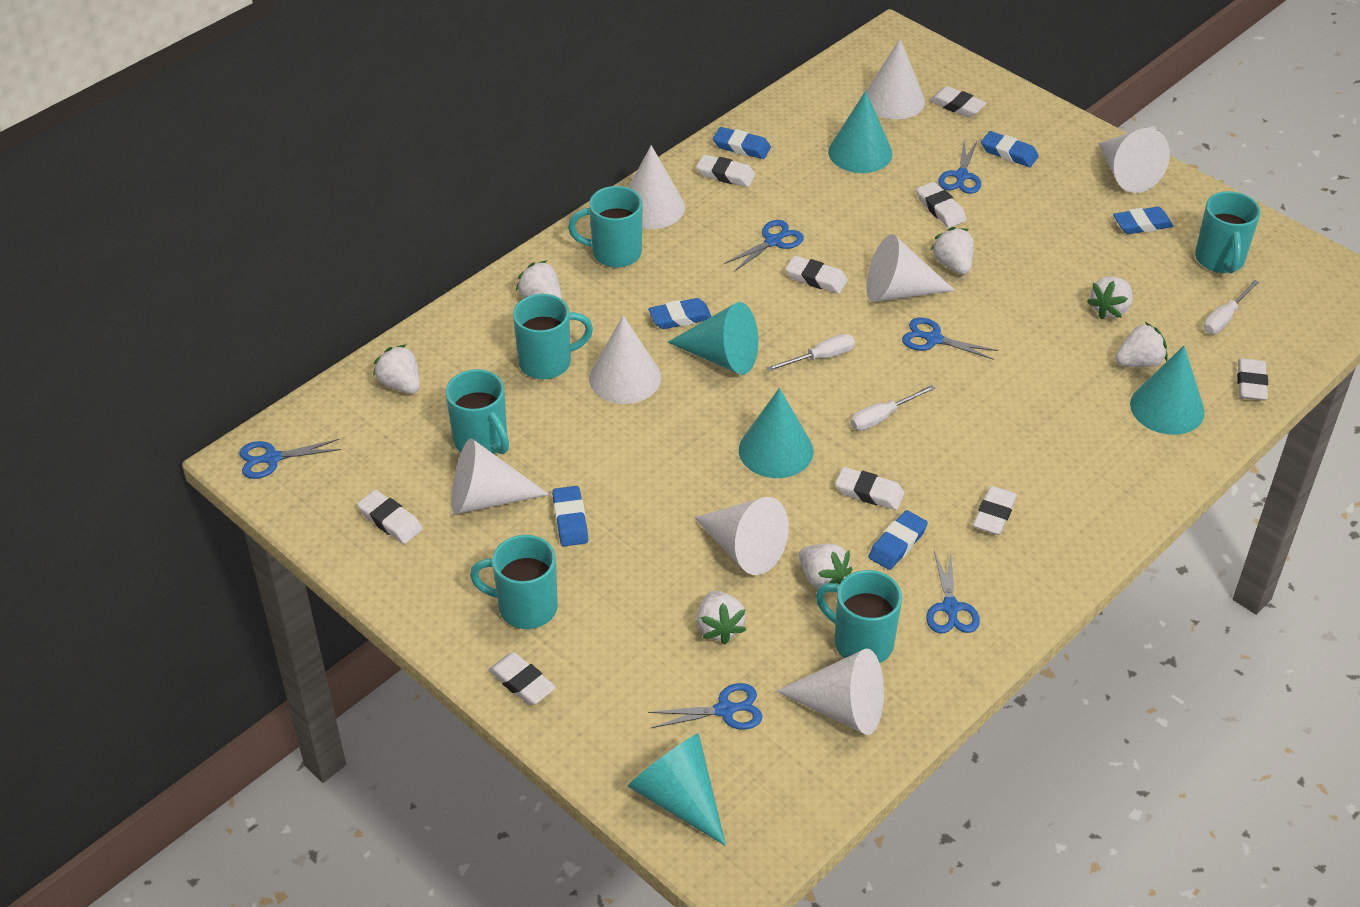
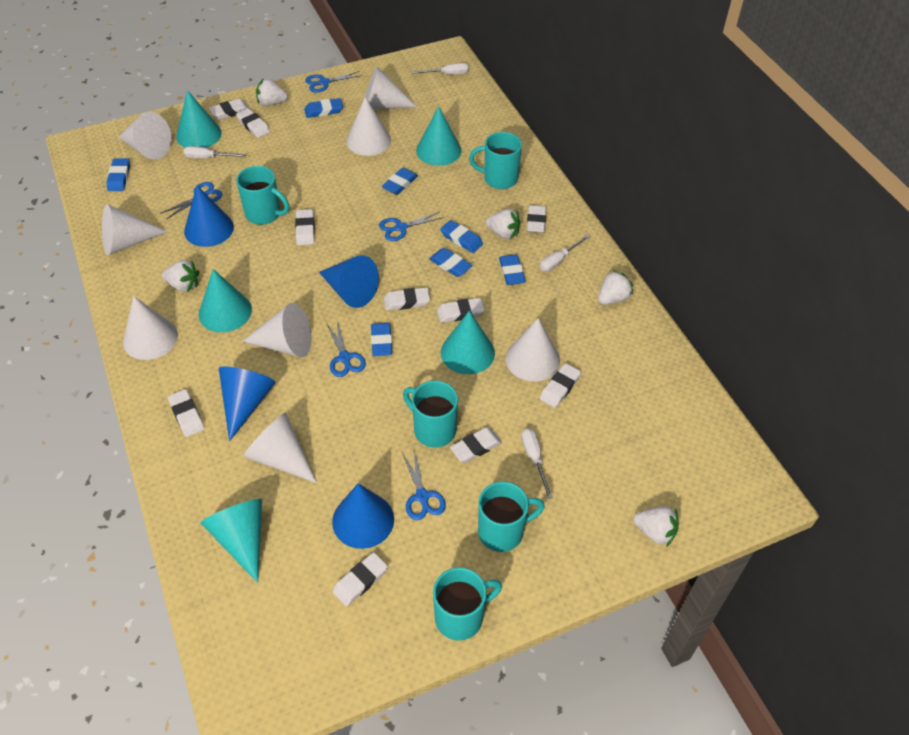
blue cone: none = 0 -> [184,185,234,247] [219,367,276,441] [319,255,379,308] [332,483,394,549] = 4
blue eraser: [552,486,588,546] [648,298,712,329] [713,127,771,159] [868,510,928,570] [981,131,1039,167] [1113,207,1173,234] = 6 -> [107,158,130,191] [304,98,343,118] [371,323,392,356] [381,168,418,195] [429,248,473,277] [440,220,483,253] [499,254,526,285] = 7
blue scissors: [239,439,341,479] [648,683,763,730] [724,220,804,272] [902,318,998,360] [926,551,980,633] [938,139,981,194] = 6 -> [160,182,222,220] [305,71,362,92] [327,320,366,377] [379,212,444,241] [403,450,446,520] = 5
turquoise mug: [446,369,509,454] [470,535,558,629] [513,294,593,379] [568,186,642,268] [816,570,902,663] [1195,191,1260,273] = 6 -> [236,166,289,225] [403,380,458,448] [433,567,502,640] [469,132,522,189] [478,482,545,552] = 5
white eraser: [357,490,423,544] [488,652,556,705] [696,154,755,187] [785,256,848,294] [835,467,904,510] [916,182,967,228] [929,86,986,118] [973,486,1017,535] [1237,358,1268,401] = 9 -> [168,389,204,437] [209,99,250,120] [236,108,270,138] [295,209,315,245] [332,552,388,606] [384,287,430,310] [437,298,485,323] [450,427,502,463] [527,205,546,233] [540,363,581,408] = 10
white screwdriver: [766,334,855,372] [851,385,935,431] [1204,280,1259,334] = 3 -> [184,146,246,159] [412,63,469,75] [521,428,553,499] [540,234,590,272] = 4
white strawberry: [373,344,420,394] [516,260,562,299] [697,591,746,644] [799,544,852,589] [931,227,974,275] [1087,277,1132,319] [1116,322,1168,367] = 7 -> [162,260,199,292] [256,78,288,106] [485,209,520,239] [598,270,633,305] [633,506,679,547] = 5

